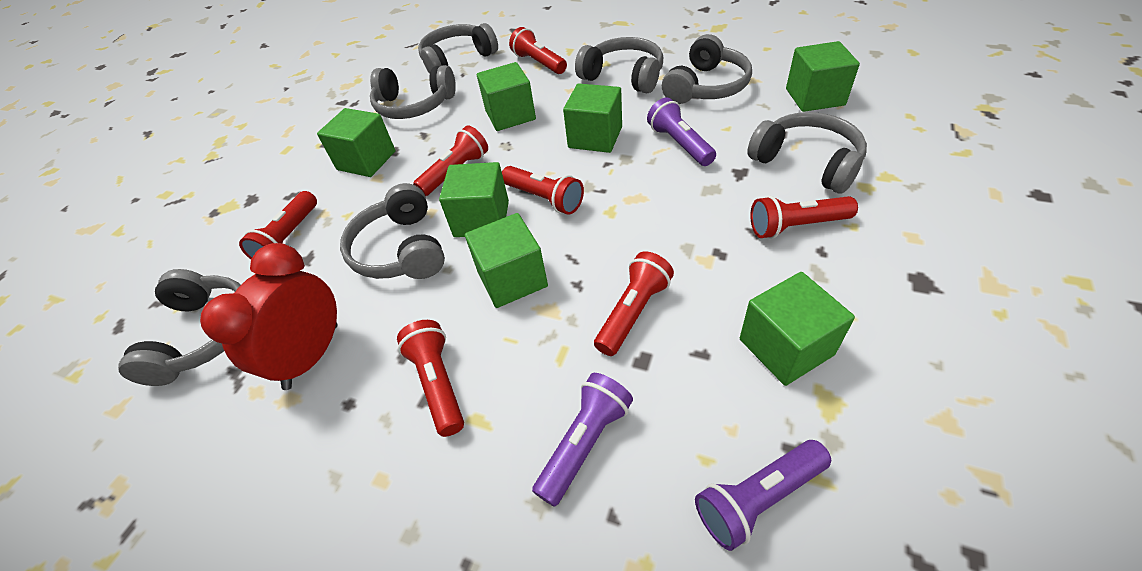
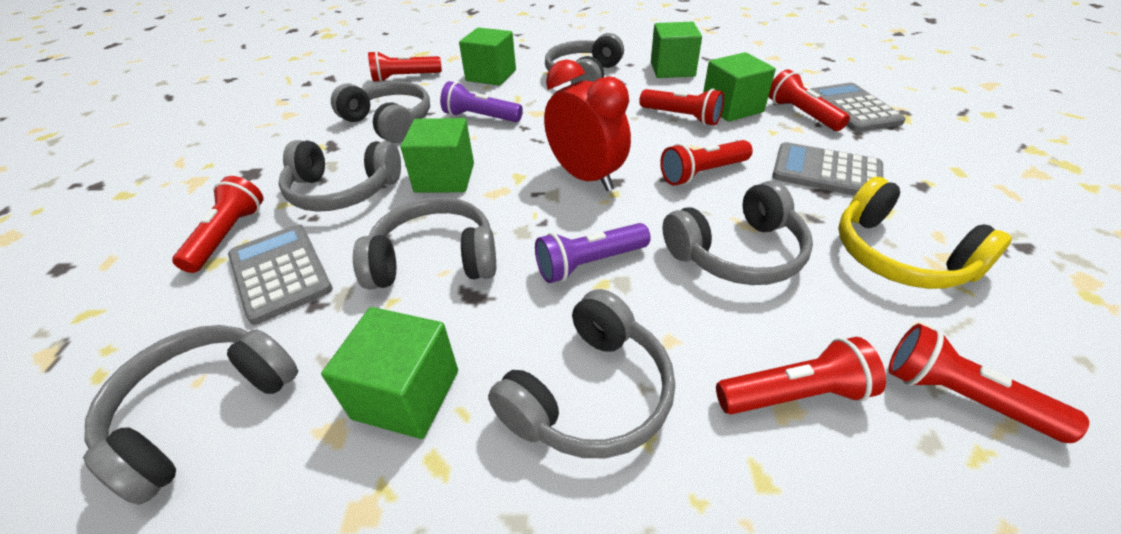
green cube: [317,108,395,177] [439,162,509,237] [465,213,548,308] [477,62,536,131] [563,84,622,153] [740,272,855,386] [786,41,860,112] = 7 -> [321,307,458,439] [401,118,474,193] [459,28,516,86] [651,22,702,78] [703,52,776,122] = 5
grey calculator: none = 0 -> [228,225,333,325] [772,142,883,196] [811,83,906,132] = 3
purple flashlight: [532,373,633,507] [647,97,716,166] [695,440,831,551] = 3 -> [440,81,523,122] [535,223,651,283] = 2
yellow headphones: none = 0 -> [838,177,1012,289] = 1

